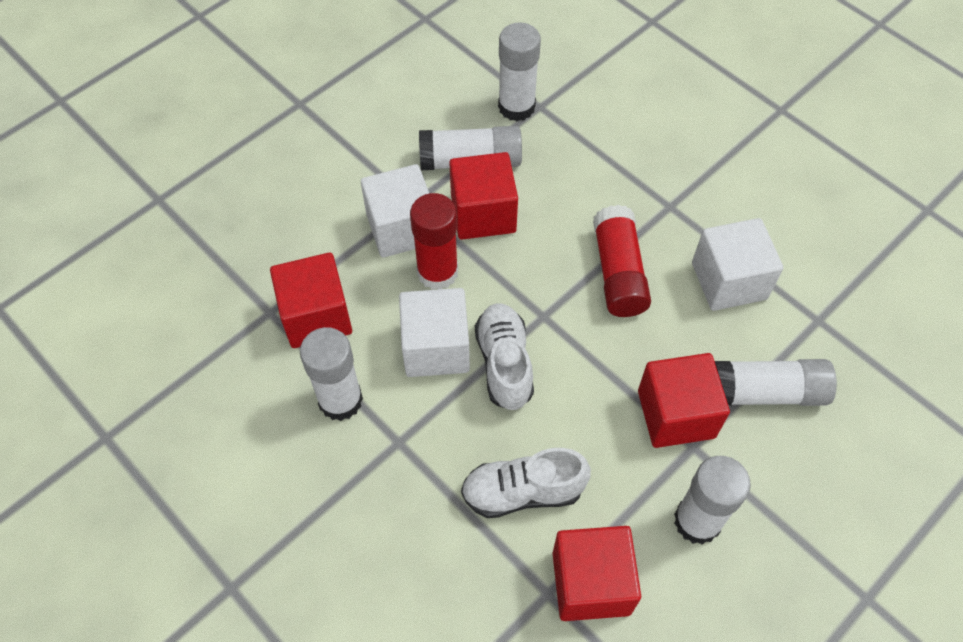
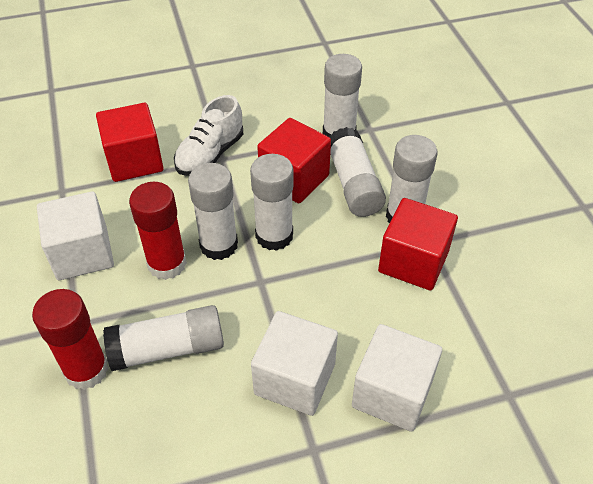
red cube: [270,253,352,348] [449,152,518,240] [552,526,641,621] [638,353,730,448] = 4 -> [96,103,164,182] [257,118,331,204] [378,198,458,291] = 3
white glue stick: [300,327,363,421] [419,126,522,170] [498,22,541,121] [674,456,751,545] [715,359,837,406] = 5 -> [103,305,224,371] [188,163,238,260] [250,154,294,251] [323,54,362,137] [329,127,386,217] [386,135,437,223] = 6
white shoe: [461,448,591,518] [475,303,534,410] = 2 -> [174,95,243,176] = 1

